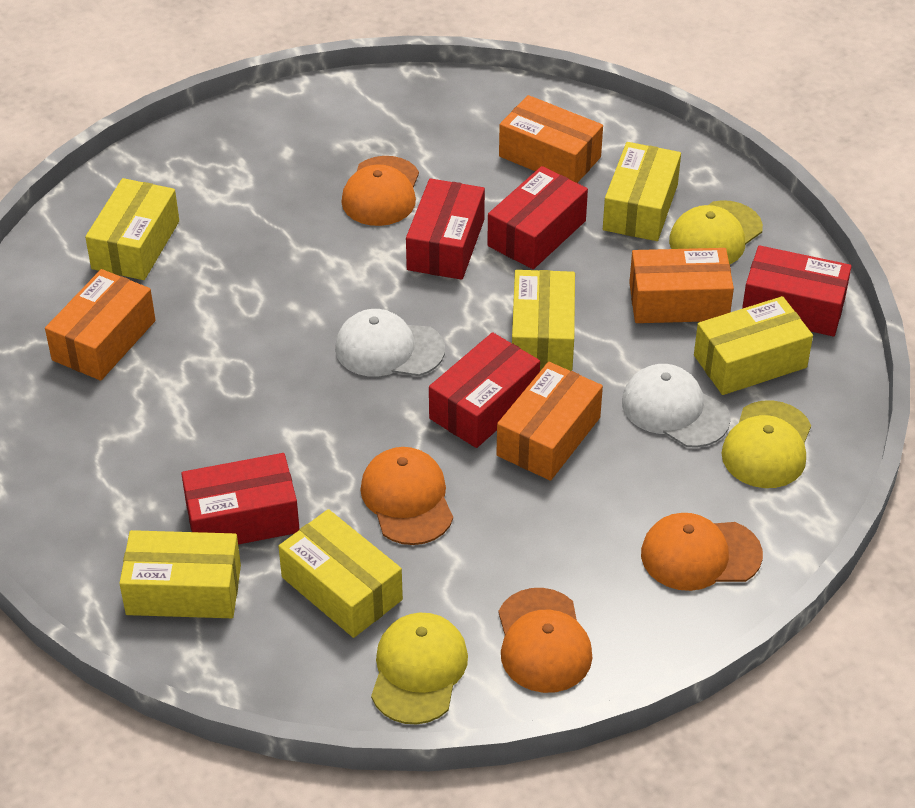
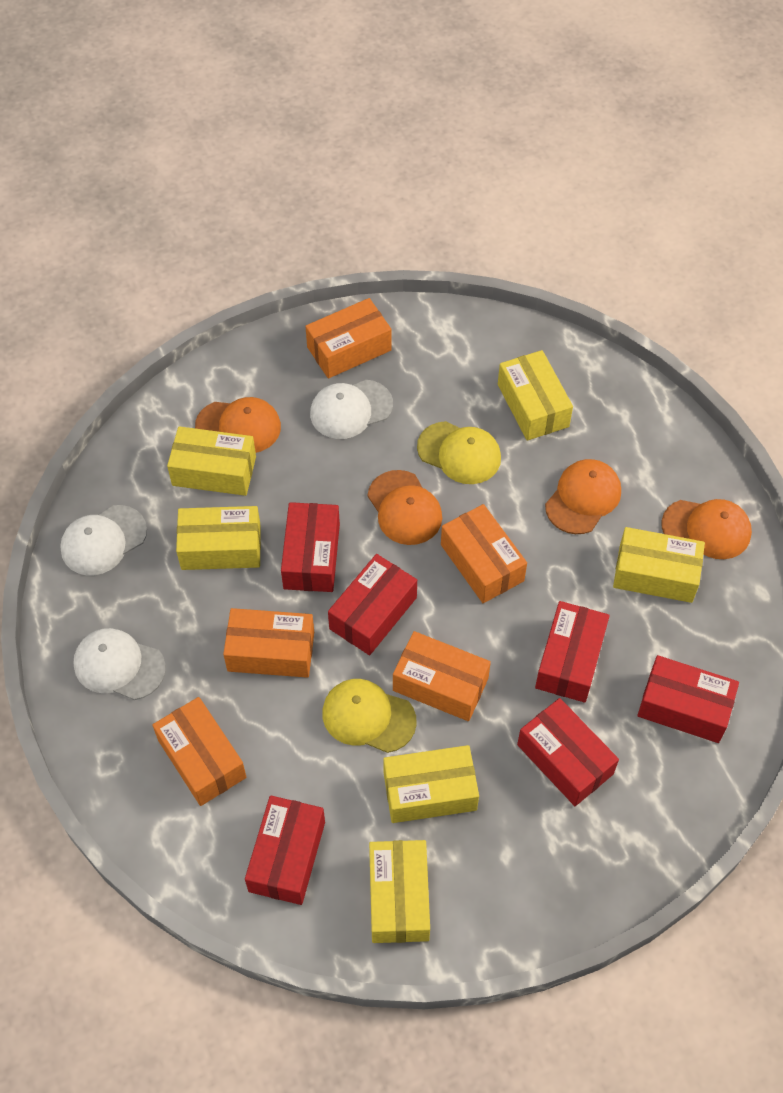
orange box: [45,269,156,381] [496,362,603,481] [499,95,603,183] [629,248,734,323] = 4 -> [153,697,246,806] [223,608,314,678] [305,298,392,379] [393,631,491,721] [441,504,527,603] = 5
red box: [181,453,299,544] [406,178,485,280] [429,332,540,448] [487,166,588,269] [742,245,852,336] = 5 -> [245,795,325,905] [281,502,340,592] [328,554,417,655] [517,698,619,806] [535,601,610,703] [637,655,739,743] = 6
white cap: [335,309,445,377] [622,364,730,448] = 2 -> [60,505,147,575] [73,628,166,700] [310,380,393,439] = 3
yellow cap: [371,613,468,724] [669,200,763,264] [721,400,811,488] = 3 -> [322,679,417,753] [417,421,501,484] = 2

